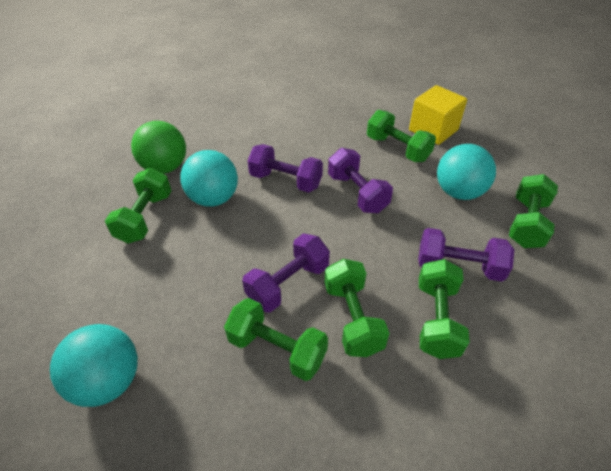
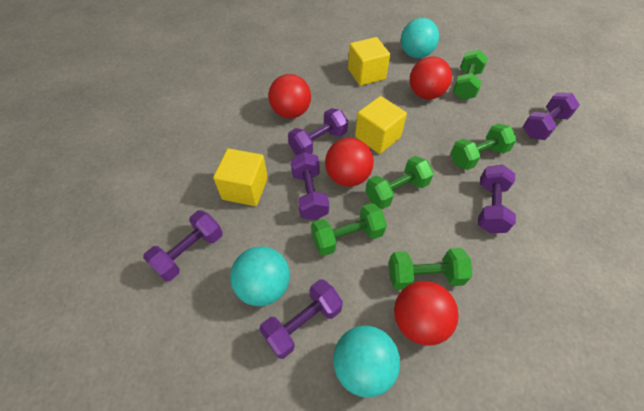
green ball: [131,121,186,174] = 1 -> none = 0
green dumbbell: [105,168,171,244] [224,298,328,381] [325,259,390,357] [367,110,436,162] [419,259,470,359] [509,174,558,248] = 6 -> [311,203,387,256] [365,156,434,209] [389,248,472,290] [450,123,517,170] [453,49,488,100] = 5
purple dumbbell: [242,233,330,313] [247,144,323,193] [328,148,393,213] [418,228,515,282] = 4 -> [143,210,223,281] [259,279,343,359] [288,108,348,155] [290,152,329,220] [478,165,516,233] [523,92,580,140] = 6
red ball: none = 0 -> [269,74,311,118] [325,138,374,187] [394,281,459,346] [410,57,452,99] = 4
yellow cube: [409,85,467,145] = 1 -> [213,148,268,206] [348,37,390,86] [355,96,407,154] = 3

